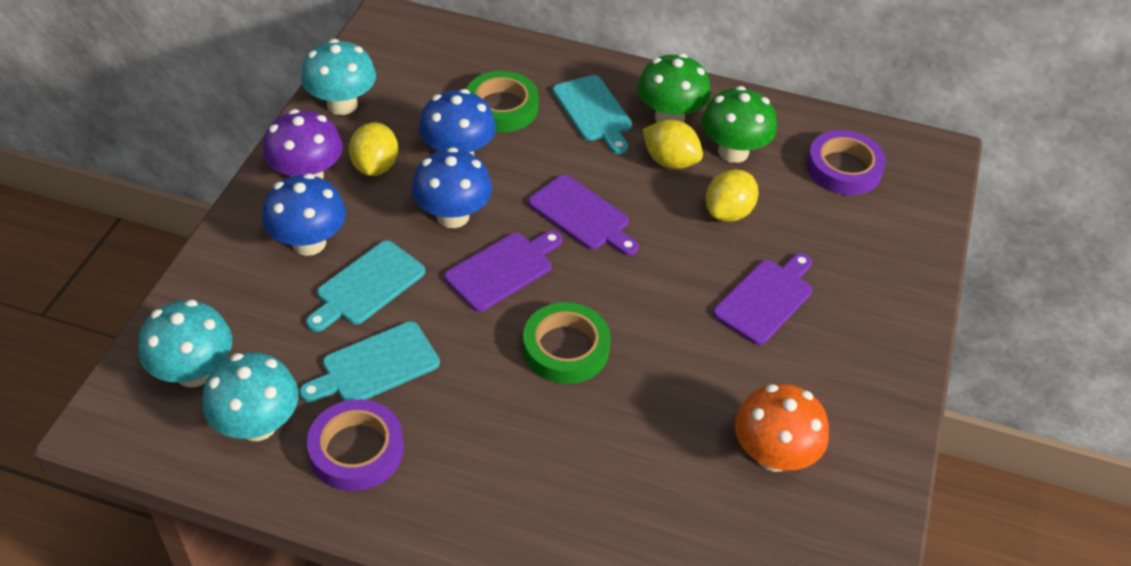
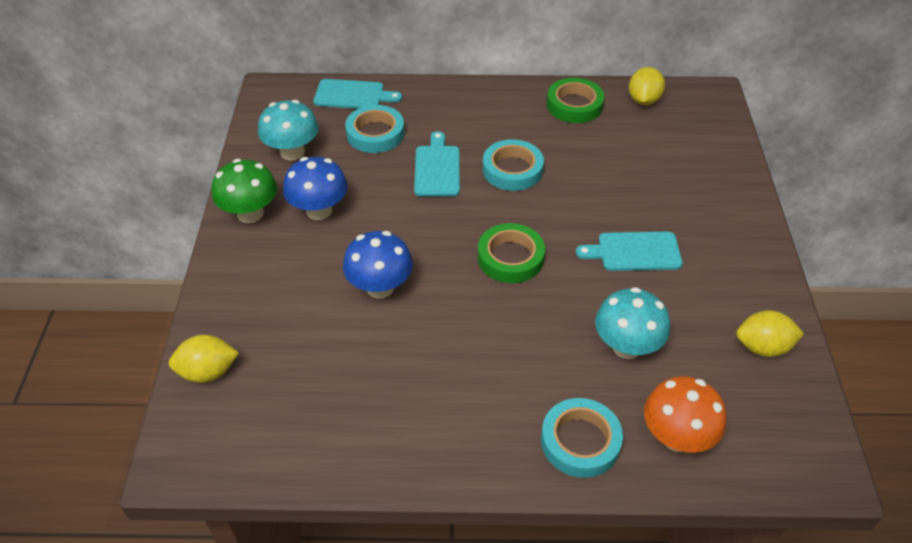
blue mushroom: [262,173,346,256] [411,147,492,228] [419,89,496,155] = 3 -> [283,157,348,220] [343,231,413,298] = 2
green mushroom: [637,53,711,122] [702,86,777,163] = 2 -> [212,159,277,223] = 1
purple cutting board: [444,231,562,312] [528,175,639,255] [713,253,812,345] = 3 -> none = 0
purple mushroom: [263,109,343,179] = 1 -> none = 0
purple tape: [307,399,404,491] [807,130,886,195] = 2 -> none = 0
turquoise mushroom: [138,300,232,387] [202,352,299,441] [301,39,376,115] = 3 -> [258,100,319,160] [595,287,670,359] = 2
turquoise tape: none = 0 -> [345,105,405,153] [483,139,544,191] [541,398,623,478] = 3

